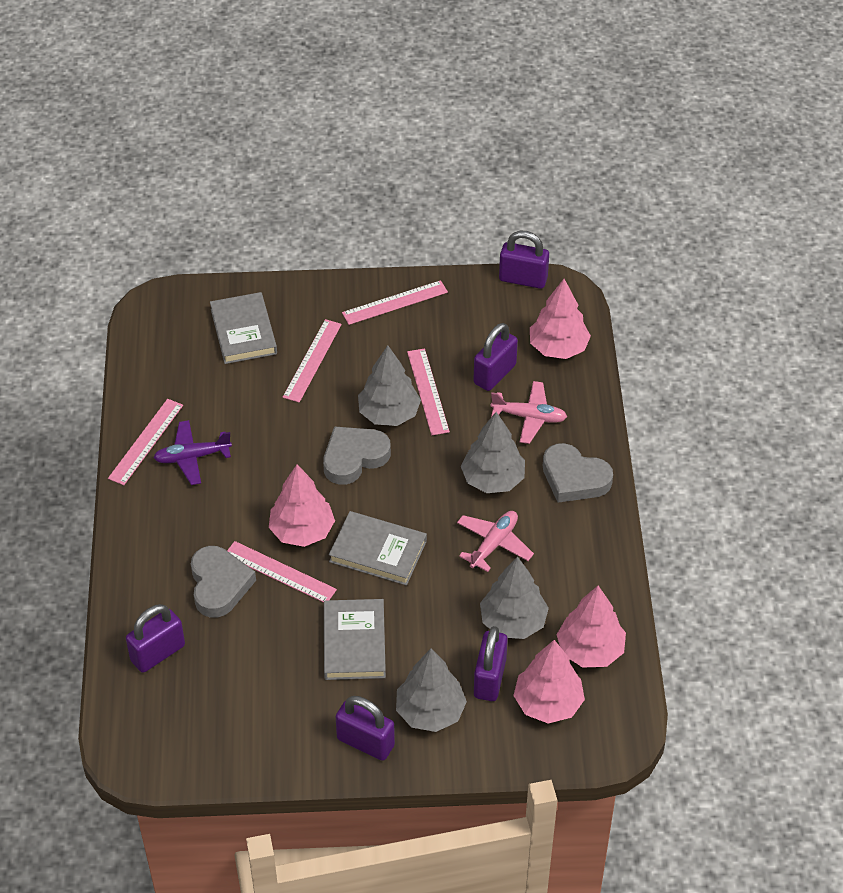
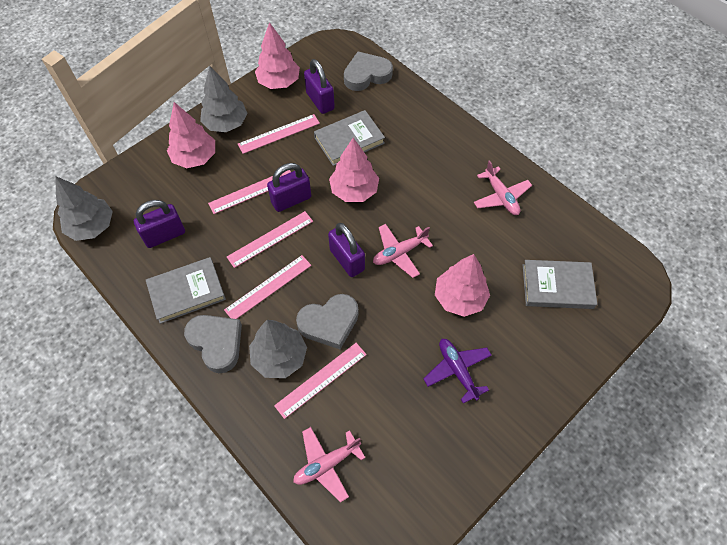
grey tree: [358,345,421,426] [396,649,467,732] [461,412,525,493] [480,556,549,639] = 4 -> [55,176,113,241] [200,66,247,132] [249,320,307,378] = 3
pink plane: [457,511,534,572] [490,381,567,444] = 2 -> [293,427,366,502] [373,224,433,278] [473,160,532,215] = 3
purple padlock: [126,604,185,673] [336,696,395,761] [473,323,518,391] [474,626,508,701] [499,231,549,289] = 5 -> [134,200,185,248] [267,163,311,212] [304,59,335,114] [328,223,365,277] = 4

